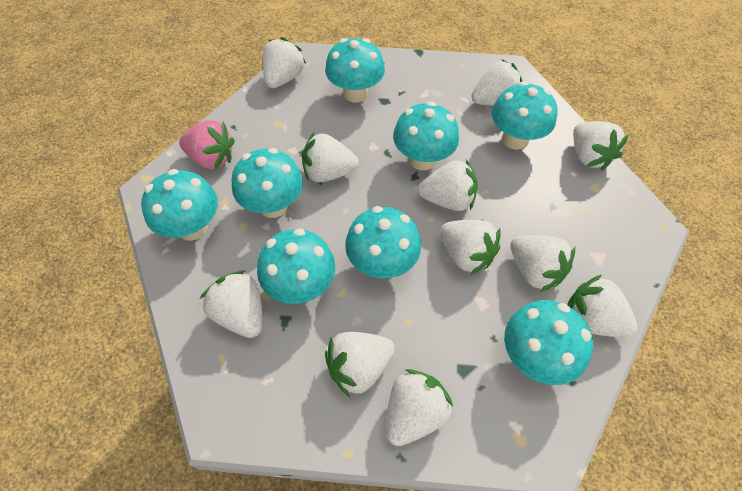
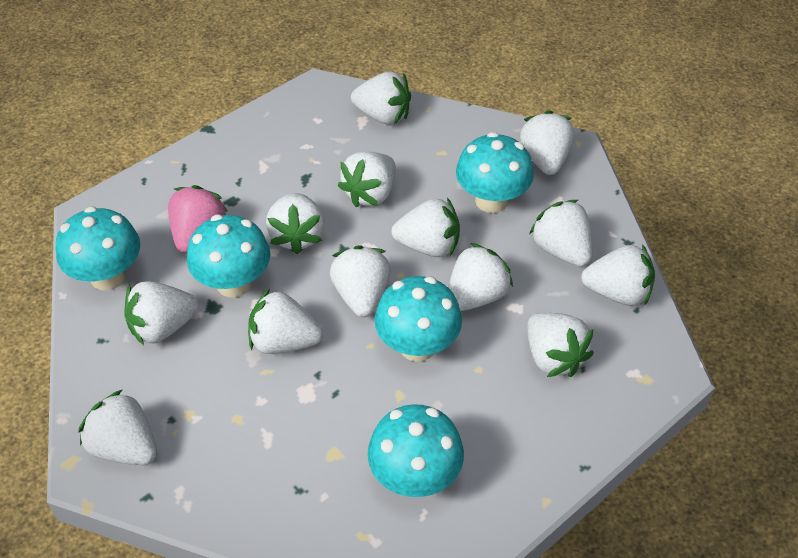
turquoise mushroom: [141,169,218,241] [232,148,303,218] [257,228,335,304] [325,38,385,103] [345,206,421,278] [393,101,459,170] [492,81,558,150] [504,300,593,385] = 8 -> [56,206,140,290] [187,214,271,298] [368,404,464,497] [374,276,462,362] [456,132,534,213] = 5
white strawberry: [200,270,262,338] [263,37,306,88] [302,132,359,182] [325,332,395,398] [386,369,453,446] [418,159,478,211] [440,220,501,275] [471,59,523,106] [510,235,575,292] [567,275,637,337] [573,121,629,171] = 11 -> [78,390,157,465] [124,281,199,345] [248,289,323,354] [266,193,325,255] [330,245,391,317] [338,152,396,207] [351,72,411,125] [391,198,460,257] [448,243,513,311] [520,110,574,175] [527,313,594,377] [529,200,592,267] [581,244,655,306] = 13

